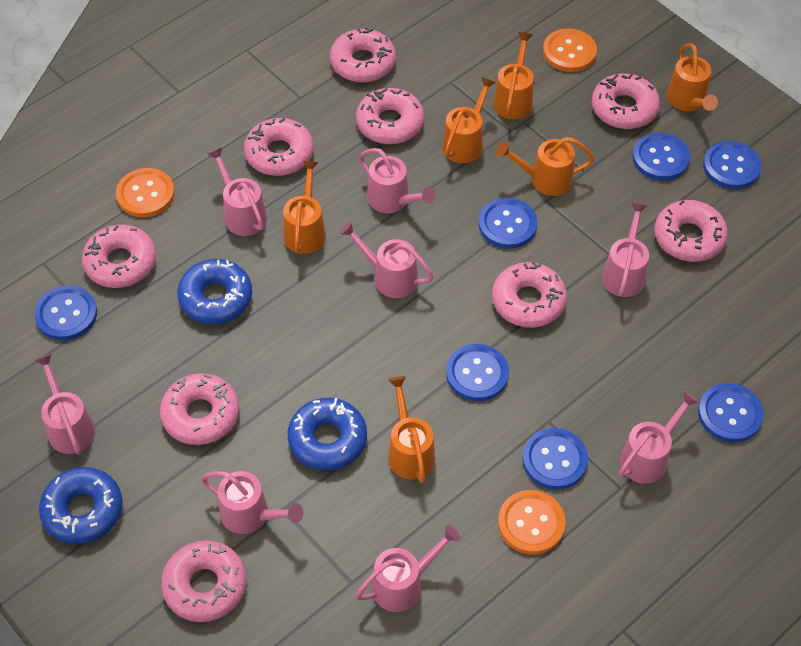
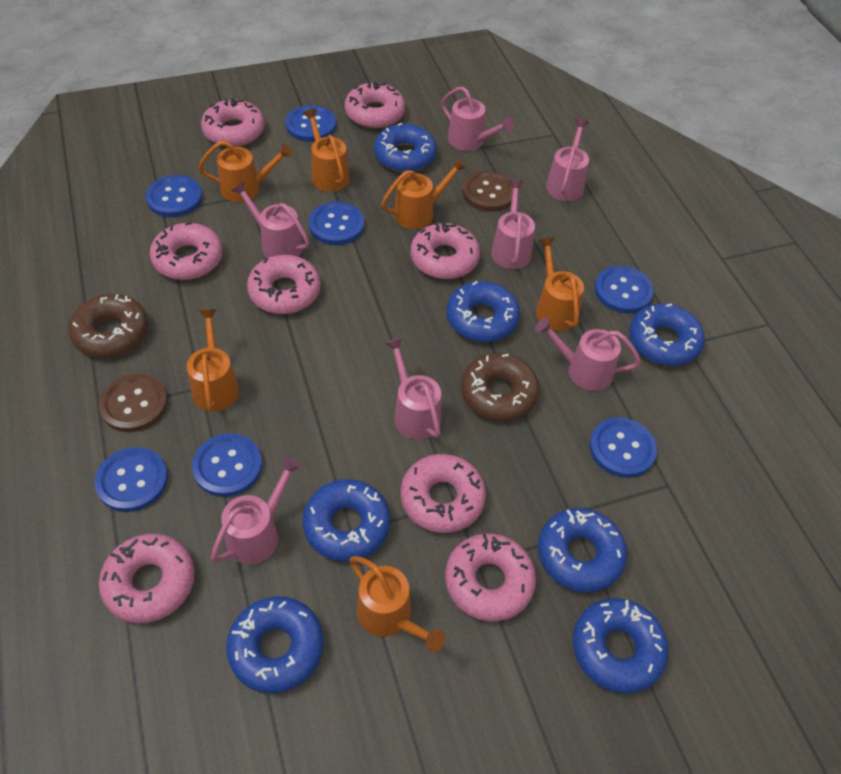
blue donut: [39,467,123,544] [177,259,252,324] [288,398,367,471] = 3 -> [226,596,324,693] [303,479,391,562] [374,123,437,172] [446,281,520,342] [538,508,627,593] [573,598,668,694] [629,304,705,366] = 7
brown button: none = 0 -> [99,374,168,432] [462,171,513,212] = 2
brown donut: none = 0 -> [69,294,148,358] [461,353,540,421] = 2
orange button: [116,168,175,217] [498,490,566,554] [543,28,597,72] = 3 -> none = 0
pink donut: [82,225,156,288] [160,373,239,445] [161,540,246,622] [244,118,314,176] [330,27,396,82] [356,88,424,144] [492,262,567,328] [592,73,660,129] [654,200,728,262] = 9 -> [99,534,195,624] [150,222,223,280] [201,98,265,147] [247,255,321,314] [345,81,405,129] [401,454,486,533] [410,222,480,279] [445,533,536,621] = 8
pink watering can: [34,354,95,455] [201,471,303,534] [208,147,267,236] [339,222,434,298] [355,525,461,612] [359,148,436,213] [602,202,649,297] [619,391,699,484] = 8 -> [211,457,302,564] [232,182,309,258] [385,338,441,439] [441,87,514,151] [491,180,535,269] [535,317,641,391] [546,118,589,201] = 7

